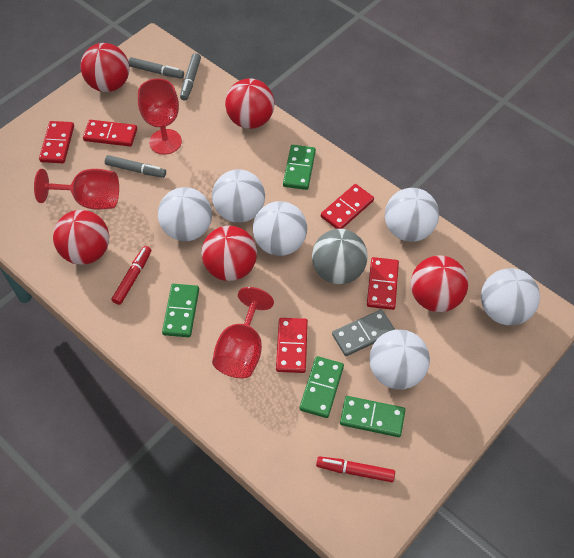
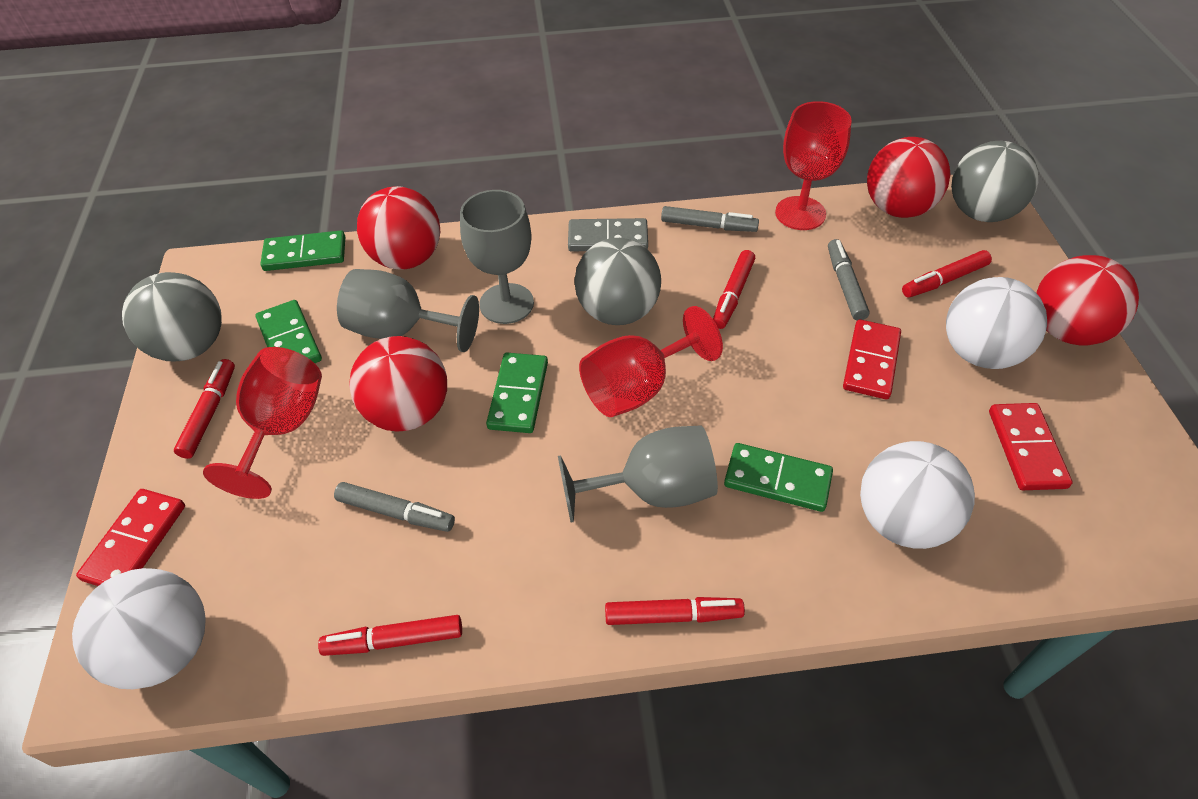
grey ball: [312,229,368,284] = 1 -> [122,272,222,361] [574,238,661,325] [951,141,1039,222] = 3
grey goblet: none = 0 -> [337,269,479,352] [460,190,534,324] [558,425,718,523] = 3
red ball: [53,210,109,265] [81,43,129,92] [201,226,257,281] [225,78,275,129] [411,255,468,312] = 5 -> [349,336,447,431] [357,186,440,270] [867,137,950,218] [1036,255,1139,346] = 4
red domino: [39,121,74,163] [83,120,137,147] [276,318,308,373] [321,184,374,229] [367,257,399,310] = 5 -> [76,489,185,586] [843,319,901,399] [989,403,1073,490] = 3
red marker: [112,246,151,305] [316,456,395,482] = 2 -> [174,359,235,459] [318,615,462,656] [605,597,745,625] [713,250,755,329] [902,250,992,298] = 5
white ball: [158,187,212,241] [212,169,265,223] [253,201,307,256] [369,329,430,390] [385,188,439,242] [481,268,540,325] = 6 -> [72,568,205,689] [860,441,975,549] [946,277,1047,369] = 3

